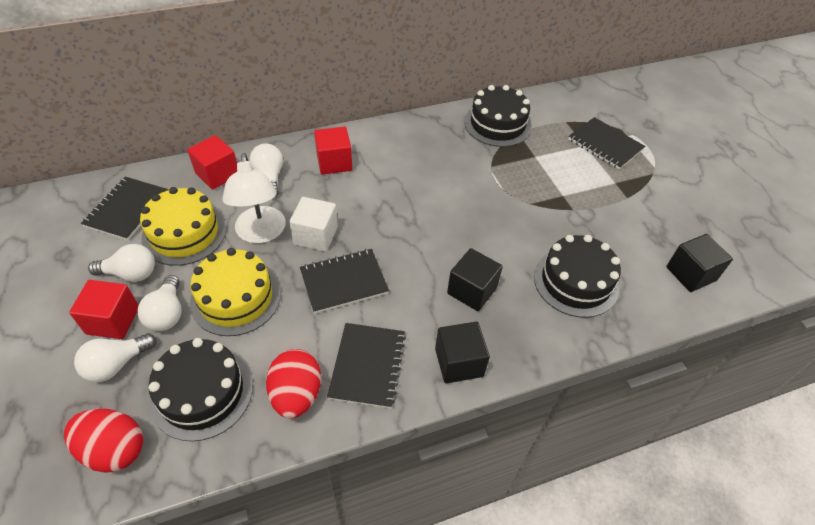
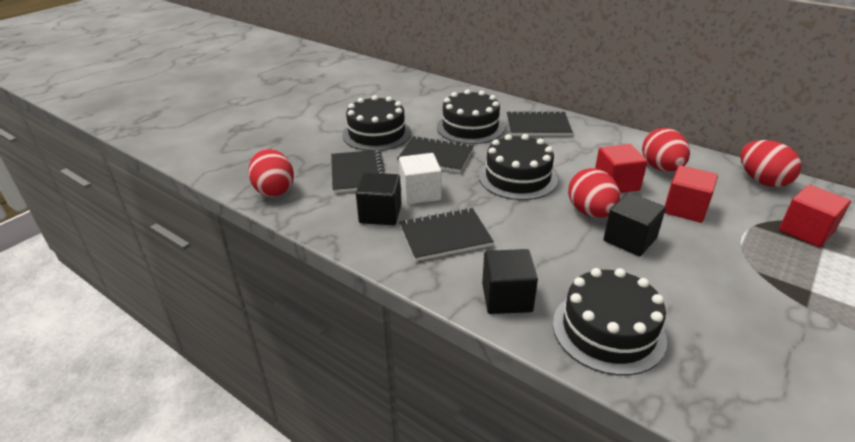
black cake: [149,338,253,441] [464,85,532,147] [534,235,621,318] = 3 -> [342,95,411,151] [437,89,504,144] [479,134,558,200] [553,268,667,376] = 4
red egg: [64,409,143,472] [266,349,321,418] = 2 -> [248,149,294,197] [568,168,620,218] [642,128,690,172] [740,140,802,187] = 4
white lamp: [222,153,286,243] = 1 -> none = 0
white light bulb: [74,333,156,382] [88,244,155,282] [138,275,181,331] [250,143,283,197] = 4 -> none = 0
yellow cake: [140,187,226,266] [190,248,281,336] = 2 -> none = 0

